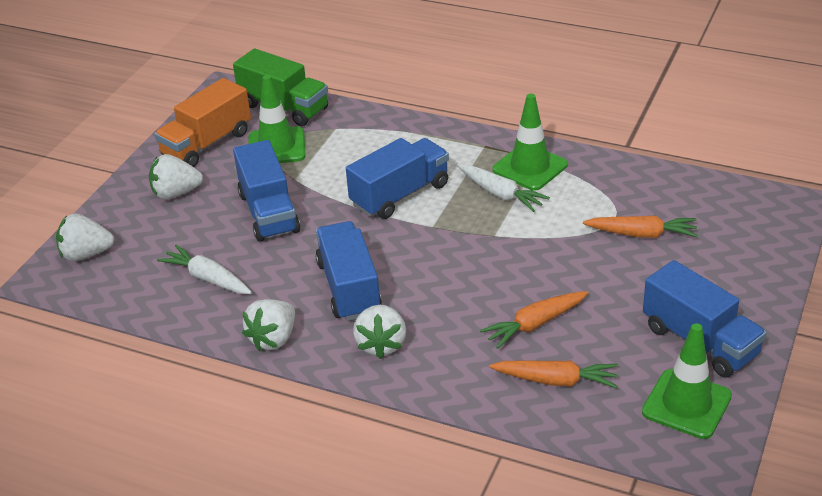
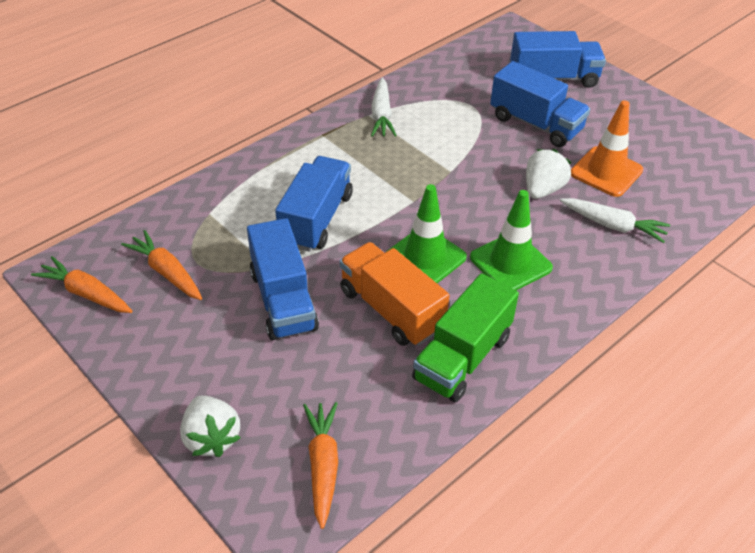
green traffic cone: [249,75,306,163] [492,94,568,191] [642,323,732,439] = 3 -> [386,184,467,283] [470,190,553,290] = 2
orange traffic cone: none = 0 -> [571,100,643,197] = 1
white strawberry: [56,214,114,261] [149,154,203,200] [242,299,295,351] [353,305,406,359] = 4 -> [180,396,241,457] [526,149,571,199] = 2

